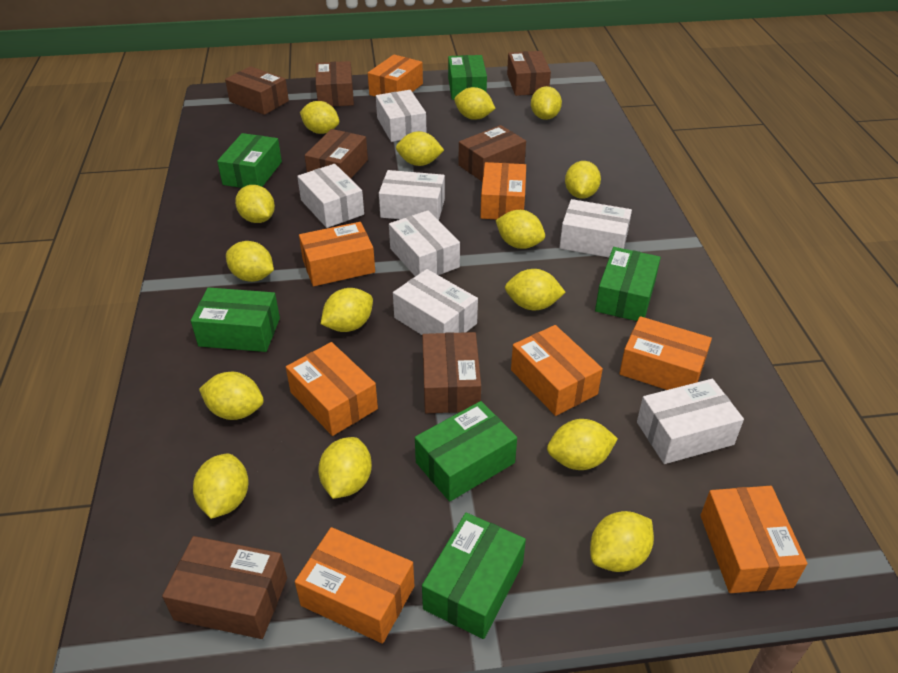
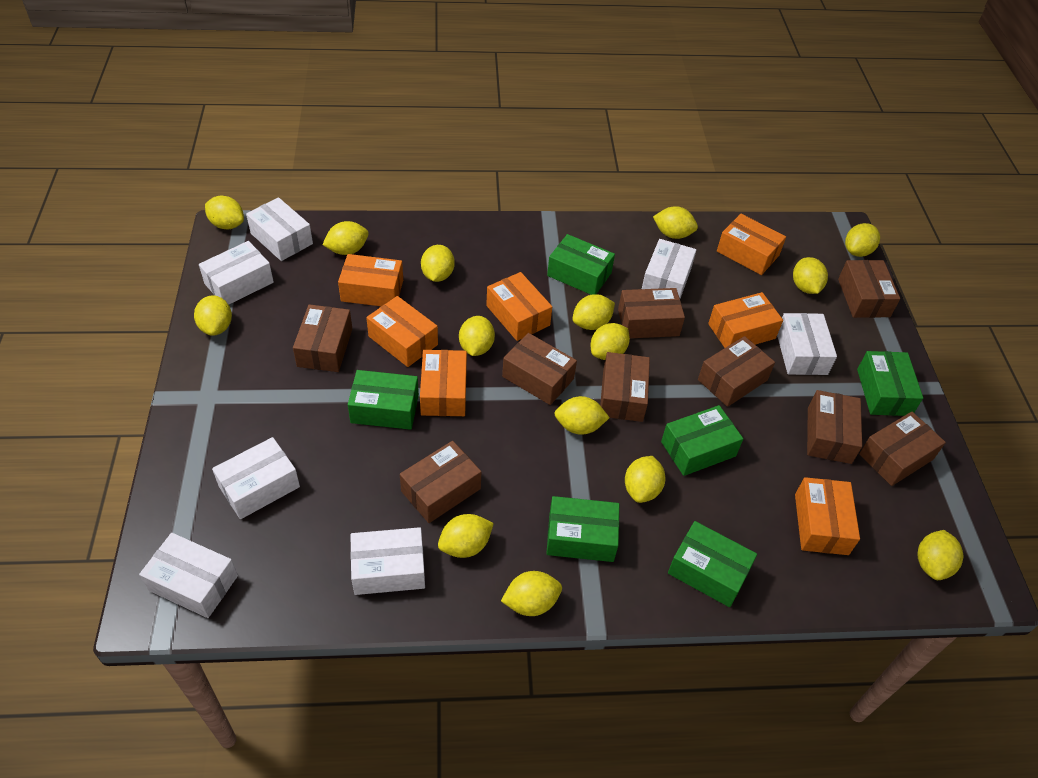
brown box: [162,536,287,639] [225,66,289,115] [305,129,368,179] [316,61,354,107] [422,332,481,413] [459,125,526,182] [507,51,551,96] = 7 -> [293,304,352,372] [400,441,481,523] [502,333,577,405] [600,352,650,422] [618,288,685,338] [698,336,775,407] [807,390,862,464] [838,260,900,318] [859,412,946,486] = 9
orange box: [286,342,378,436] [295,527,414,643] [299,222,375,286] [368,55,423,97] [480,162,526,219] [511,325,603,416] [619,316,712,390] [701,486,807,593] = 8 -> [338,254,403,306] [366,296,438,367] [420,350,467,416] [486,272,552,341] [708,292,783,348] [717,214,786,275] [795,477,860,555] = 7

